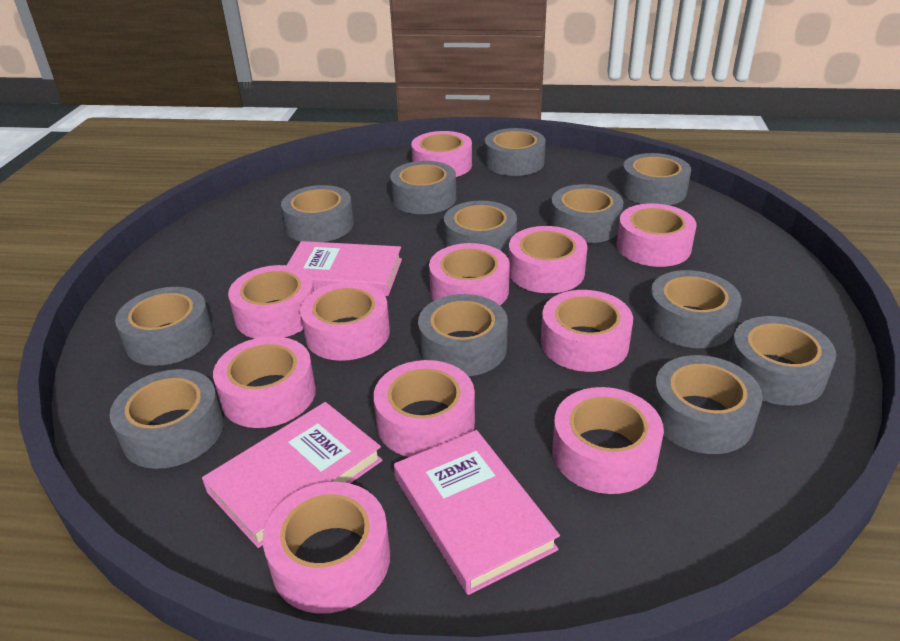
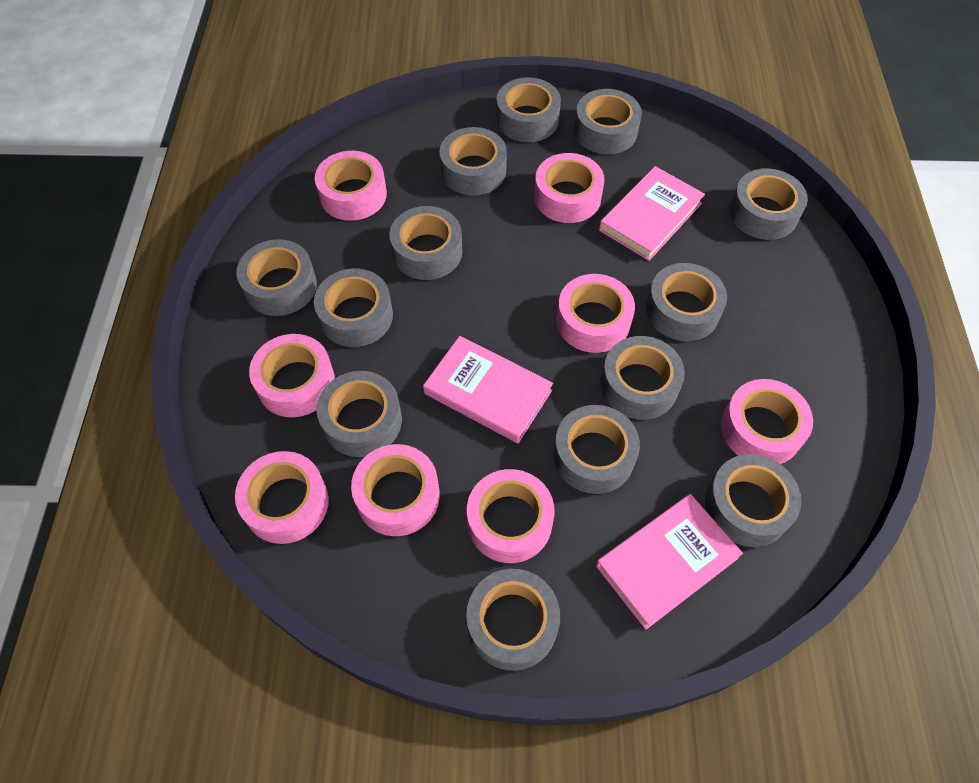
grey tape: [110,369,224,469] [115,287,213,366] [281,185,354,242] [390,161,456,214] [418,294,508,376] [444,201,517,256] [485,128,546,176] [550,184,623,243] [621,153,691,205] [647,270,742,348] [651,355,763,454] [727,316,836,406] = 12 -> [236,239,317,316] [314,268,393,347] [317,371,402,457] [389,206,462,280] [439,127,507,196] [466,569,560,671] [496,77,561,142] [553,405,640,494] [574,89,642,154] [600,336,685,420] [646,263,727,341] [705,454,802,547] [729,168,808,240] = 13
pink tape: [213,336,316,428] [228,265,314,338] [263,482,390,614] [300,282,390,361] [373,360,475,457] [411,131,472,177] [429,243,510,305] [509,226,587,293] [541,290,633,372] [552,387,664,494] [616,203,696,267] = 11 -> [235,451,329,544] [249,334,335,417] [315,151,387,221] [351,444,440,536] [467,469,555,563] [534,153,605,223] [557,274,635,353] [721,379,813,464] = 8

